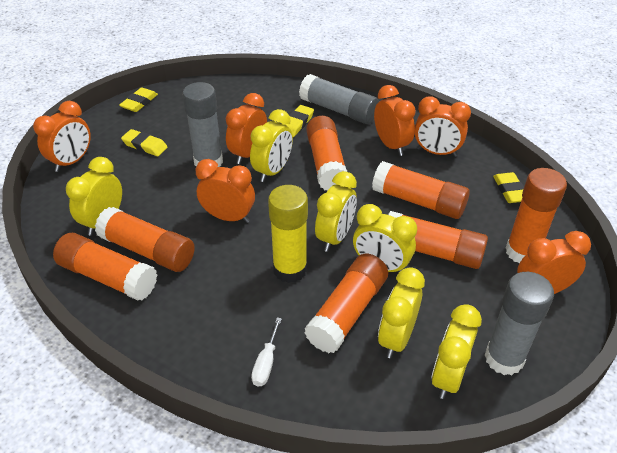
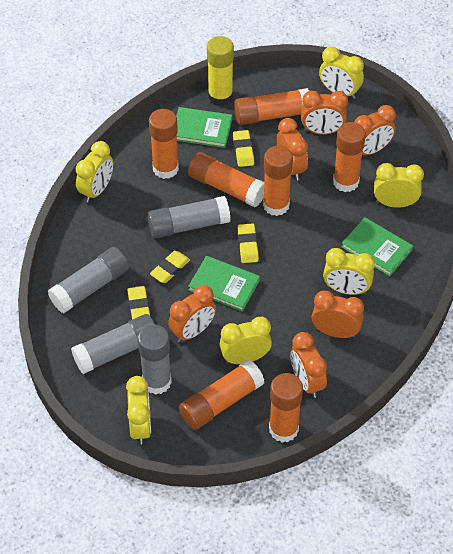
green book: none = 0 -> [176,107,232,148] [188,256,260,312] [342,217,413,276] = 3
grey glue stick: [182,82,223,167] [299,74,379,124] [485,272,554,375] = 3 -> [48,247,129,313] [71,314,155,374] [138,325,172,395] [148,196,231,238] = 4
white screwdriver: [251,317,282,386] = 1 -> none = 0

